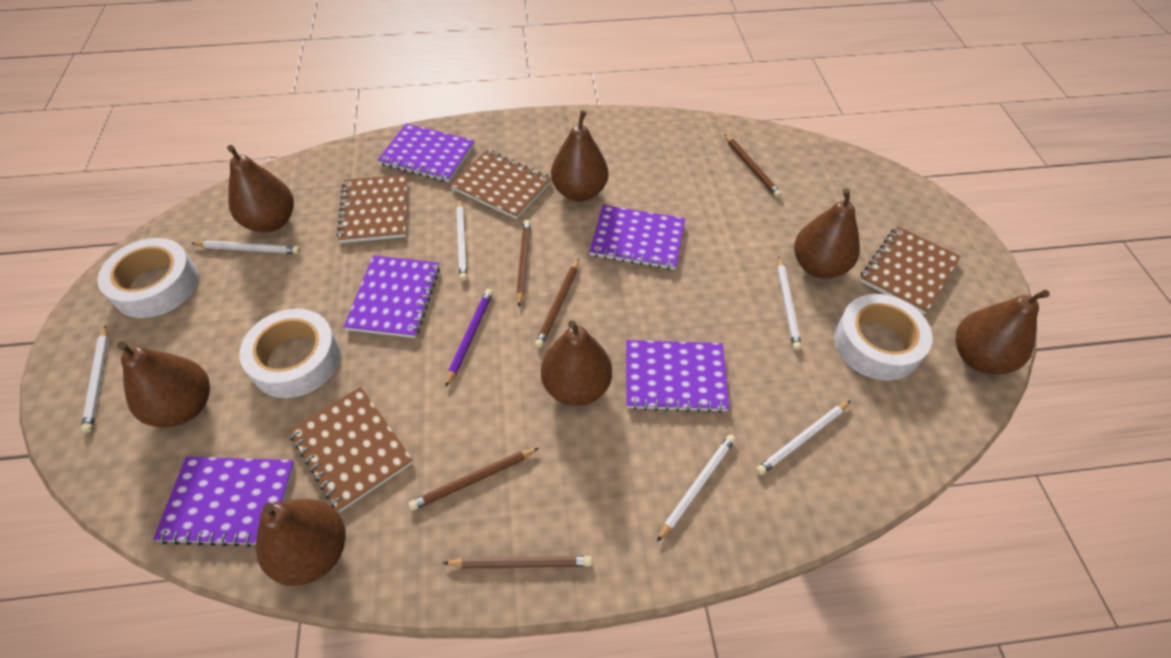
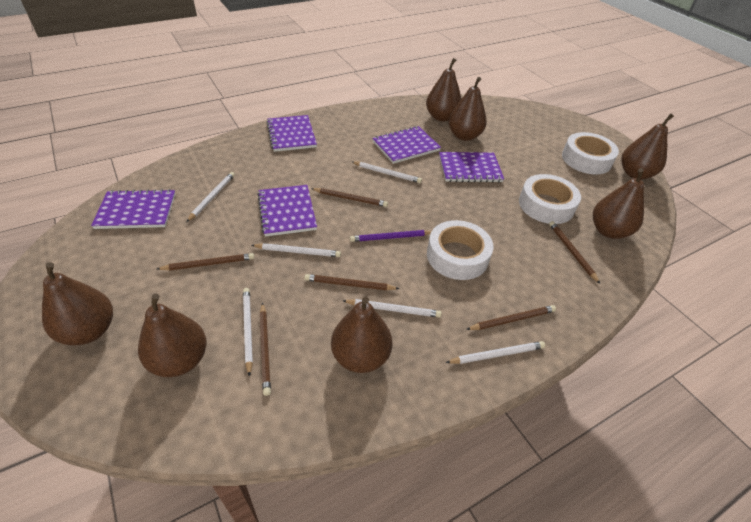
brown notebook: [288,387,413,512] [337,175,408,243] [450,150,551,219] [860,226,961,314] = 4 -> none = 0
brown pencil: [409,448,539,511] [443,556,592,568] [516,220,531,307] [535,258,579,348] [724,134,781,197] = 5 -> [157,253,254,270] [260,302,271,396] [304,274,400,290] [311,188,388,207] [466,305,556,330] [549,221,600,284] = 6

